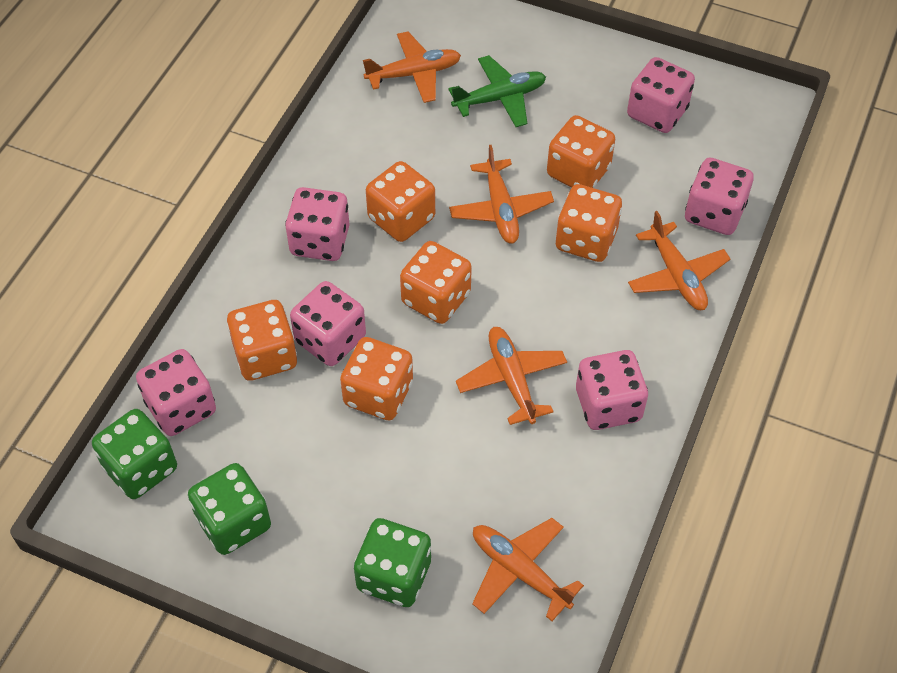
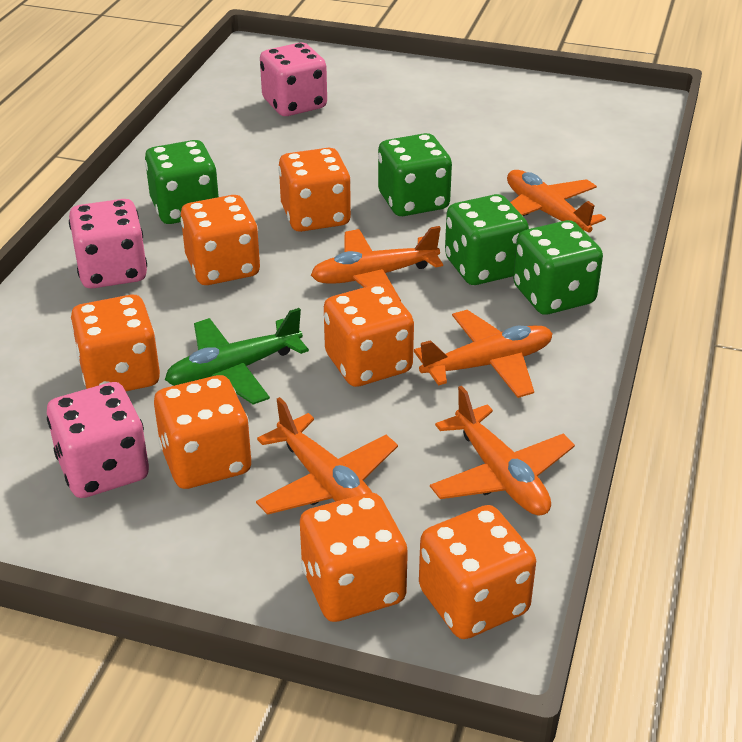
green dice: [92,409,177,499] [188,463,271,555] [354,518,431,607] = 3 -> [145,140,219,224] [378,133,452,216] [445,194,529,285] [513,220,603,315] = 4
orange dice: [227,300,297,381] [340,337,413,420] [366,161,435,242] [400,241,472,324] [547,115,615,188] [556,184,622,262] = 6 -> [71,295,160,391] [154,375,252,489] [180,195,260,285] [278,148,351,232] [300,493,408,622] [324,284,414,387] [419,505,536,639] = 7
pink dice: [136,349,216,436] [285,187,350,261] [290,281,366,366] [576,350,648,430] [627,57,695,133] [685,157,754,235] = 6 -> [47,382,149,498] [69,199,147,289] [260,43,327,116] = 3

